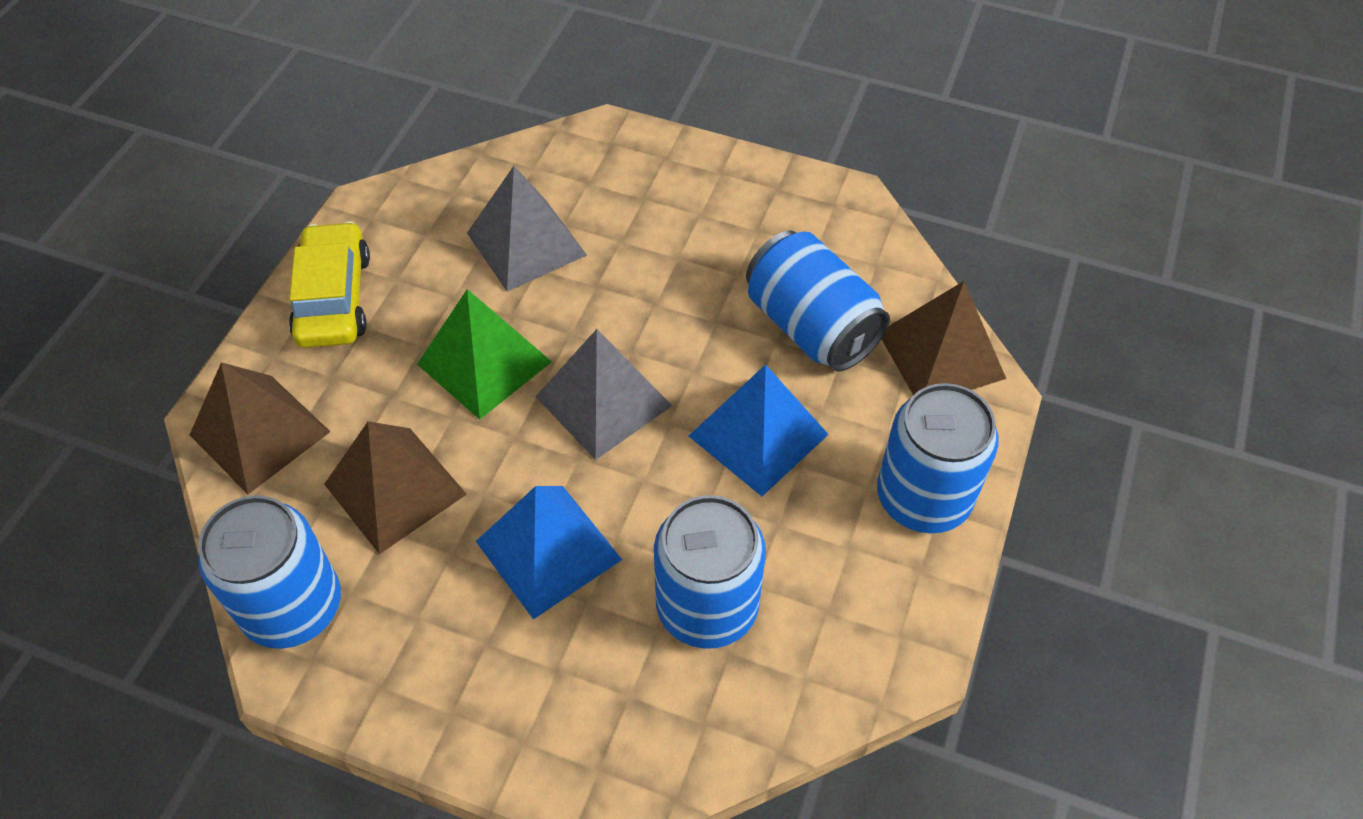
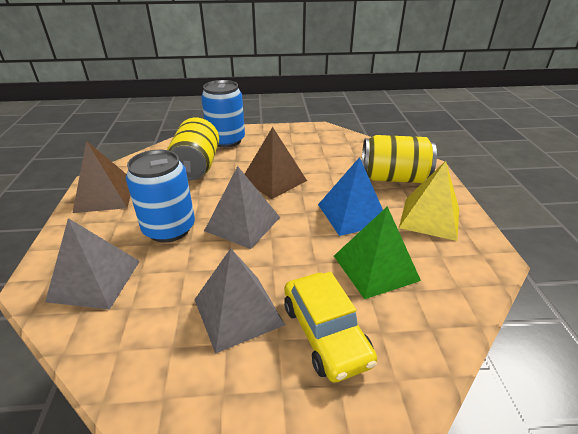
blue can: [198,495,341,649] [654,495,766,649] [746,230,890,372] [877,383,999,533] = 4 -> [126,150,195,243] [201,80,245,148] = 2
blue pyramid: [476,486,622,619] [689,364,829,496] = 2 -> [318,157,383,236] = 1
brown pyramid: [190,362,331,494] [324,421,467,554] [882,281,1006,395] = 3 -> [73,141,131,213] [245,127,307,199] = 2
grey pyramid: [467,166,587,292] [535,329,672,460] = 2 -> [45,218,140,310] [194,248,285,354] [204,166,280,249] = 3
yellow can: none = 0 -> [167,118,219,180] [362,135,437,183] = 2
yellow pyramid: none = 0 -> [399,161,459,241] = 1

